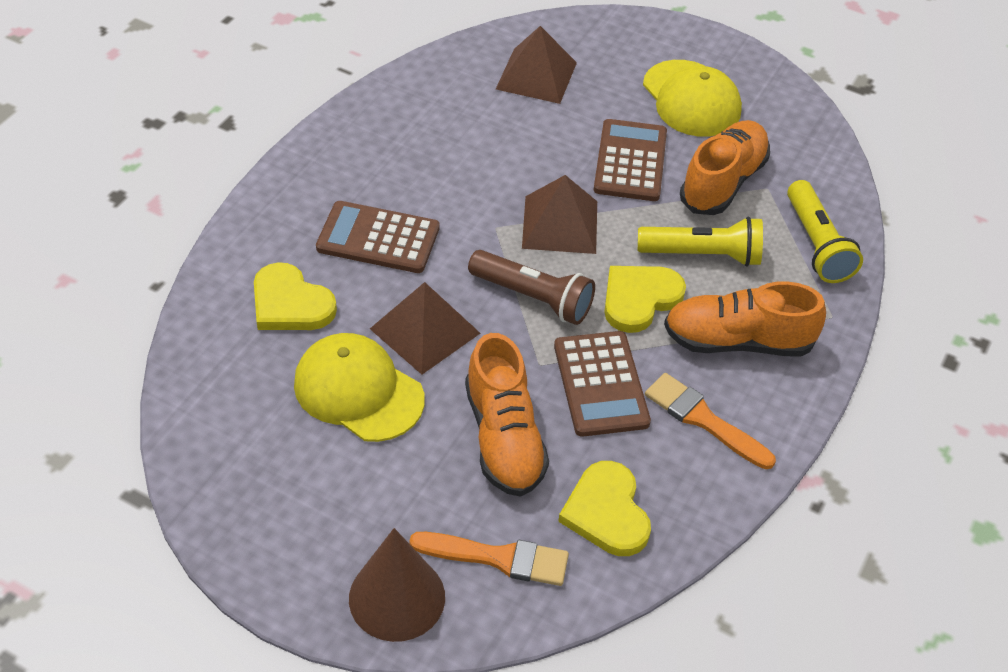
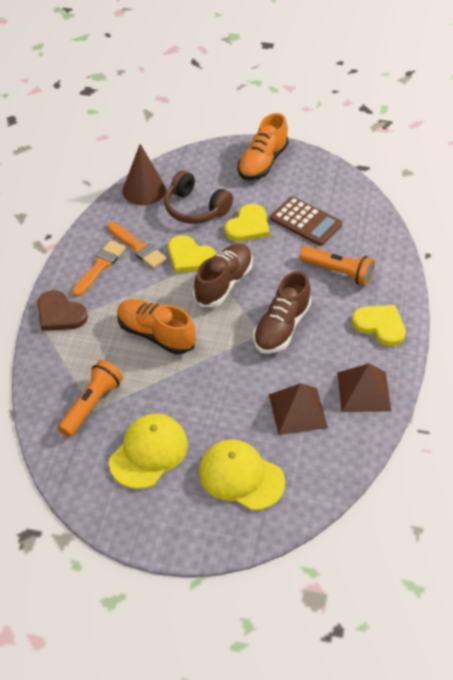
brown calculator: [316,201,440,273] [554,331,651,437] [594,119,667,201] = 3 -> [270,196,342,246] = 1
brown flashlight: [468,250,595,325] = 1 -> none = 0
brown headphones: none = 0 -> [164,170,233,224] = 1
brown heart: none = 0 -> [38,290,88,331] = 1
brown pyramid: [370,282,480,375] [496,26,577,104] [522,175,597,254] = 3 -> [269,383,328,435] [337,363,391,412] = 2
brown shoe: none = 0 -> [193,243,253,307] [253,271,311,354] = 2
orange flashlight: none = 0 -> [58,360,123,437] [300,246,375,286] = 2
orange shoe: [465,333,549,497] [664,281,826,357] [680,120,770,215] = 3 -> [117,299,196,354] [238,113,289,180] = 2
yellow flashlight: [638,217,763,267] [787,180,863,283] = 2 -> none = 0

